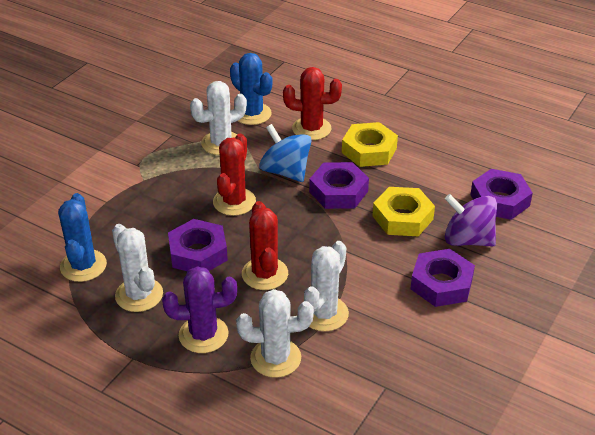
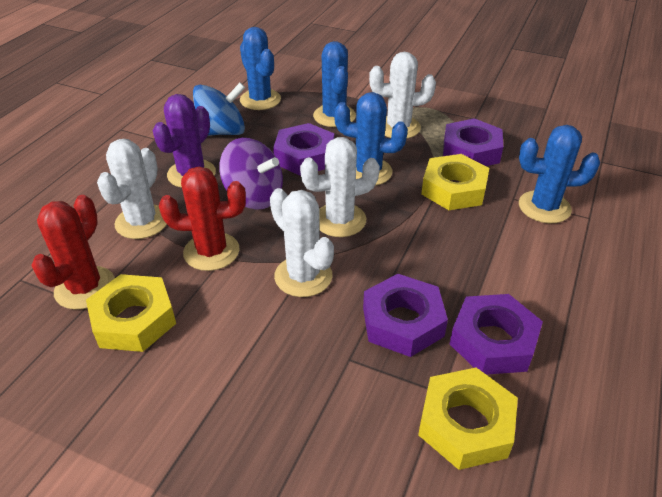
blue cactus: [58,193,107,282] [230,53,272,125] = 2 -> [240,27,281,110] [313,41,356,127] [334,92,408,186] [519,125,600,223] = 4
red cactus: [213,134,256,216] [242,201,288,290] [283,67,342,140] = 3 -> [31,195,115,310] [159,167,246,271] = 2
yellow nut: [342,122,398,167] [373,187,435,236] = 2 -> [86,274,176,352] [418,368,518,470] [421,154,489,210] = 3

